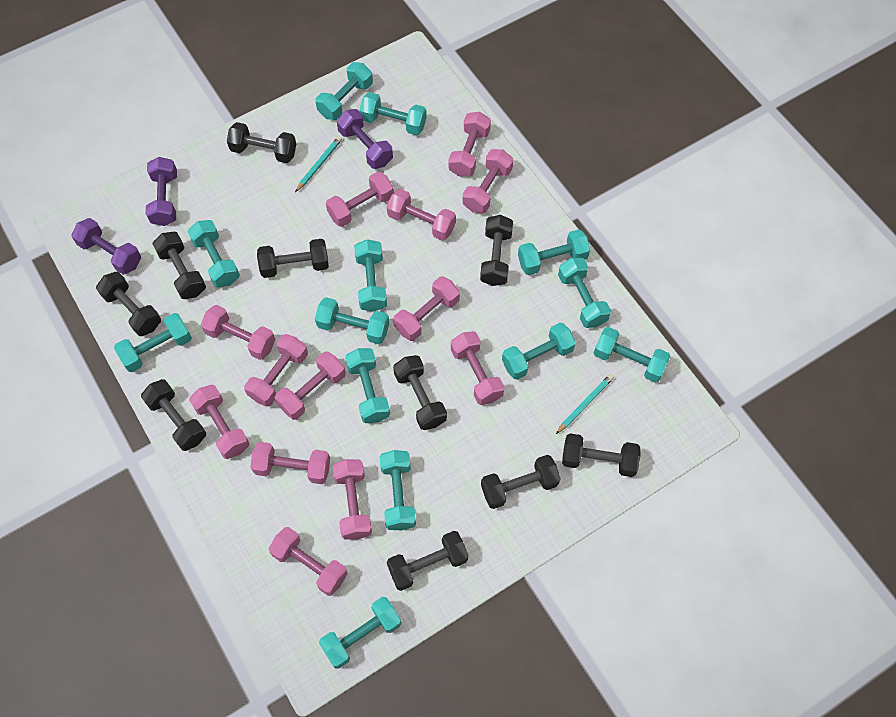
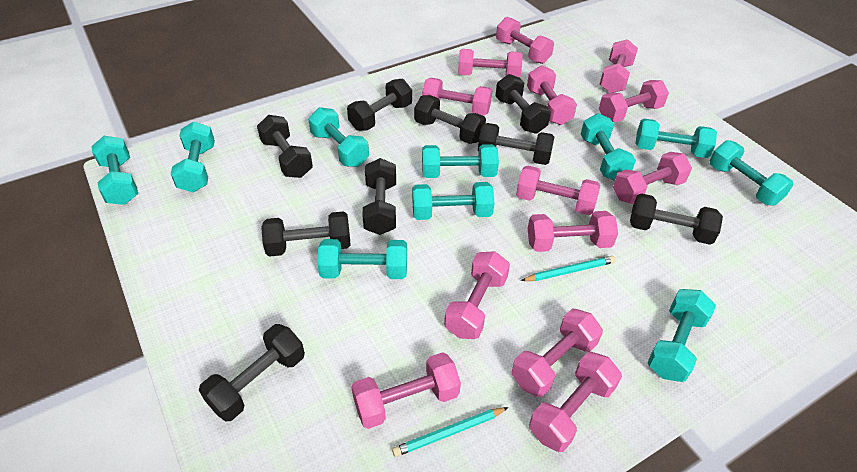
black dumbbell: [96,272,161,336] [141,379,206,451] [152,232,206,299] [227,122,296,163] [257,239,329,278] [387,531,468,591] [393,355,447,430] [480,215,513,286] [481,455,560,509] [562,433,640,477] = 10 -> [199,324,305,421] [257,115,313,178] [261,211,350,257] [347,79,412,131] [362,158,396,235] [414,95,486,144] [478,123,554,165] [496,74,551,134] [630,193,723,245] = 9
purple dumbbell: [71,218,141,275] [146,157,177,226] [337,109,393,169] = 3 -> none = 0
turquoise dumbbell: [114,313,192,372] [187,220,240,287] [315,297,389,344] [316,62,373,120] [319,597,402,669] [345,348,390,423] [354,239,387,312] [359,92,427,135] [380,450,416,530] [502,323,576,380] [518,229,590,275] [558,258,611,328] [594,327,670,383] = 13 -> [91,136,138,205] [171,121,215,192] [308,107,369,167] [317,239,407,279] [412,182,494,220] [422,144,499,178] [581,113,636,181] [635,119,717,158] [647,289,716,382] [709,140,794,205] = 10

